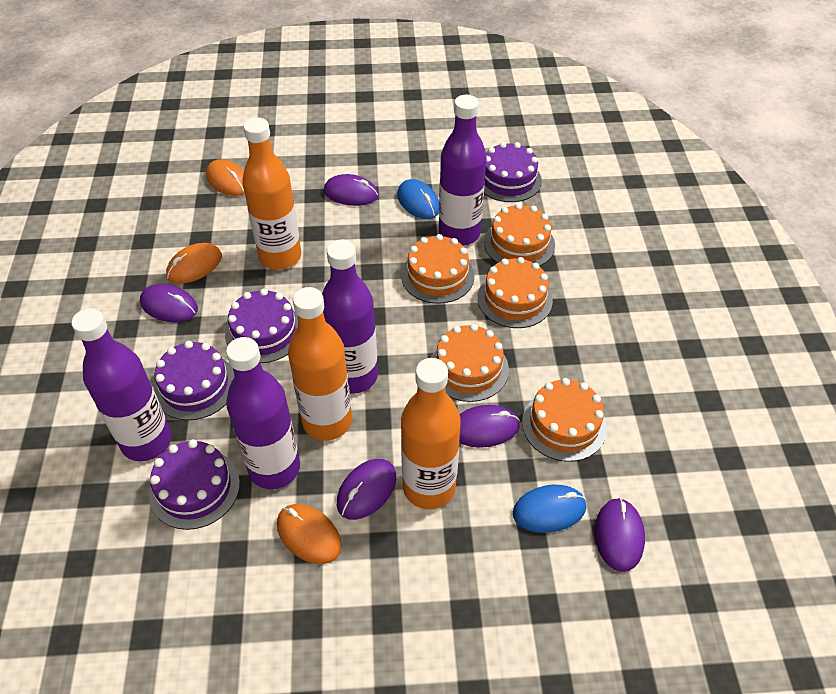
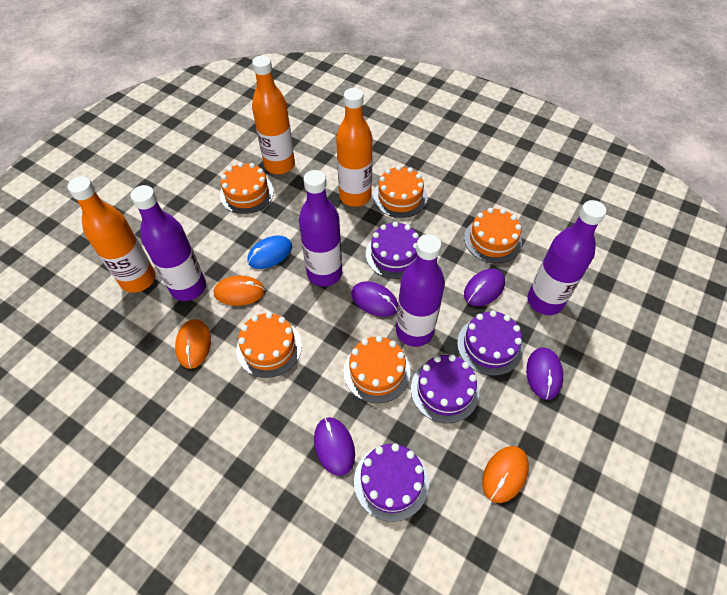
blue mouse: [397,179,439,219] [513,485,586,533] = 2 -> [247,236,292,269] = 1
purple mouse: [140,284,198,323] [324,174,378,206] [337,459,396,520] [459,405,520,448] [595,498,645,572] = 5 -> [314,417,355,476] [351,281,398,317] [464,269,505,306] [526,347,563,400] = 4

